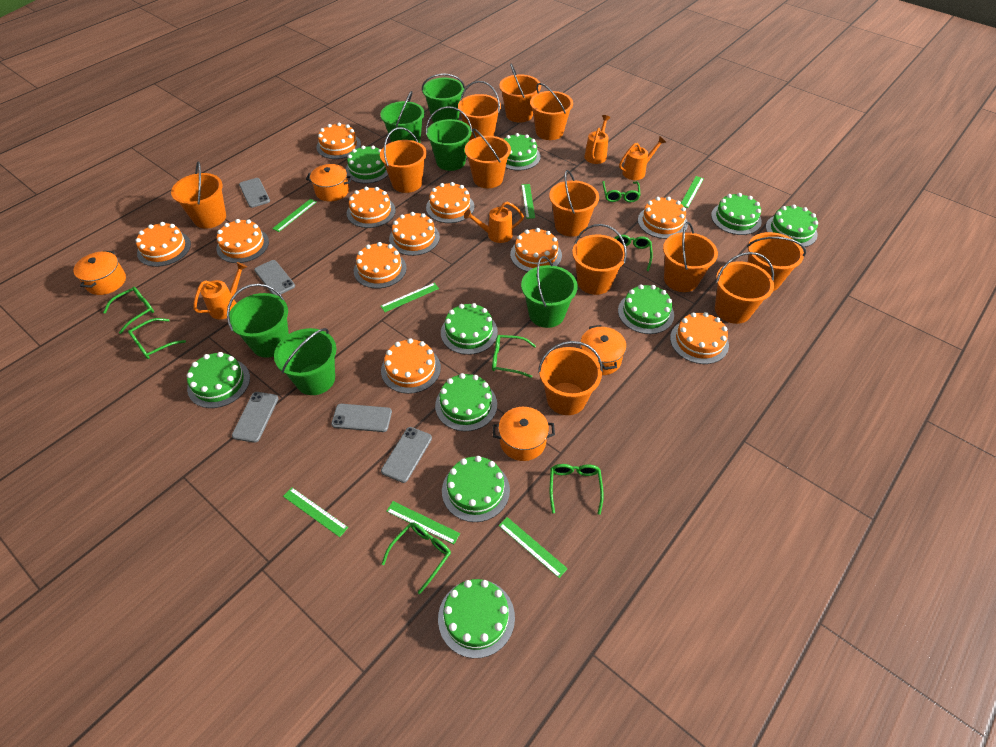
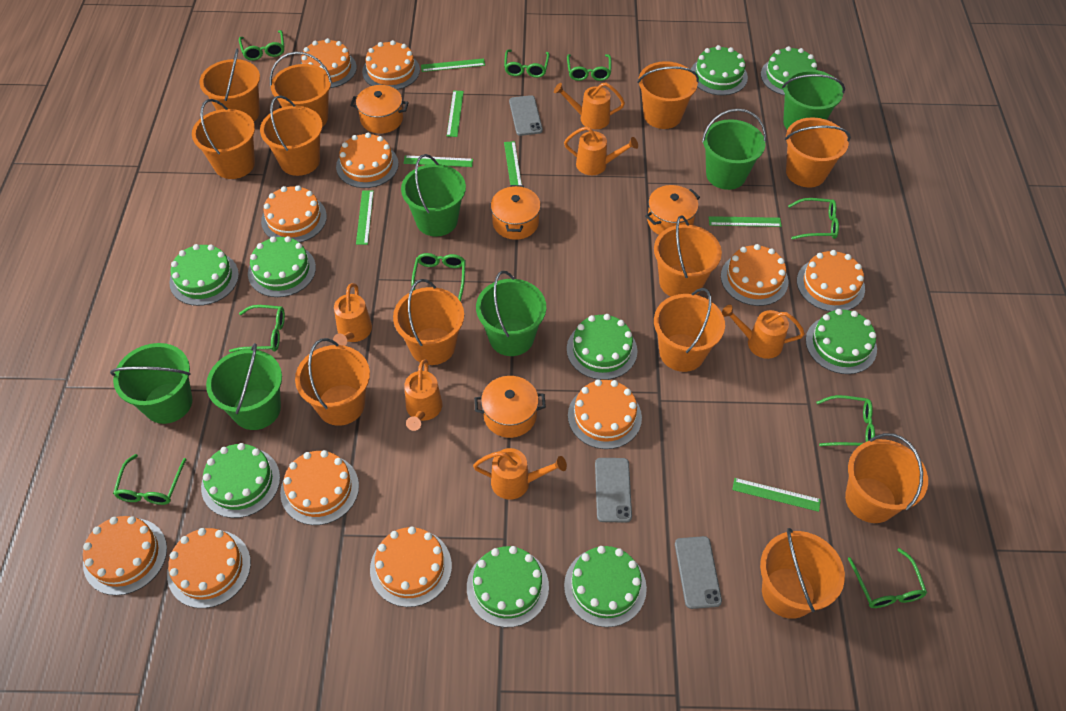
green cake: [187,352,250,408] [345,145,388,184] [435,373,497,431] [438,579,515,658] [441,303,498,355] [442,456,510,522] [504,133,541,171] [618,285,674,334] [711,193,762,235] [766,205,818,247] = 10 -> [169,244,239,306] [201,443,280,518] [248,236,316,297] [467,546,549,627] [564,546,647,627] [567,314,638,380] [691,45,748,95] [761,46,817,95] [806,309,877,374] = 9
green glasses: [103,287,154,334] [128,318,186,359] [381,522,451,594] [492,335,536,378] [550,464,604,515] [602,181,640,202] [614,235,653,271] = 7 -> [113,454,187,505] [229,305,285,353] [239,30,284,61] [412,253,466,301] [504,49,550,78] [567,54,611,81] [788,198,839,240] [816,395,875,446] [848,548,927,608] = 9
grey phone: [232,392,279,443] [239,178,270,208] [254,260,295,296] [331,404,392,432] [381,427,432,483] = 5 -> [509,95,543,136] [595,458,632,522] [675,536,722,609] = 3
orange watering can: [194,262,247,319] [464,202,524,243] [584,115,611,164] [619,136,666,180] = 4 -> [333,283,372,346] [404,359,442,431] [473,448,567,500] [554,83,625,129] [564,126,638,175] [722,305,805,359] = 6

